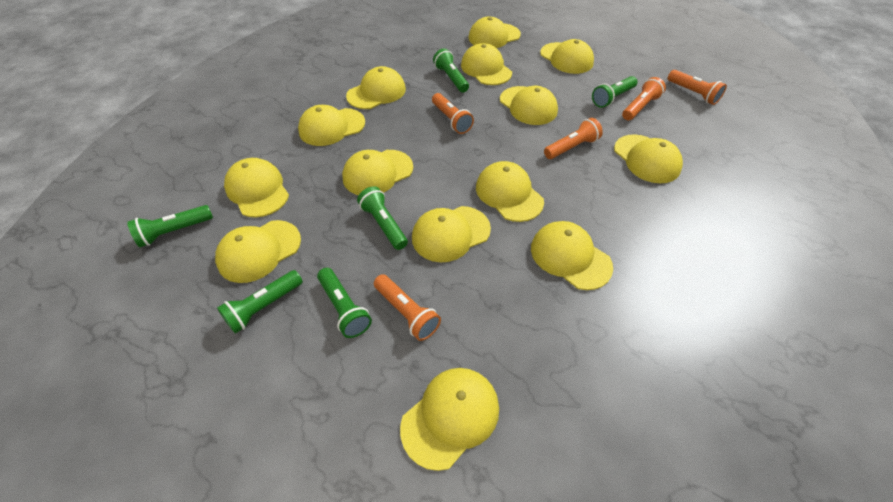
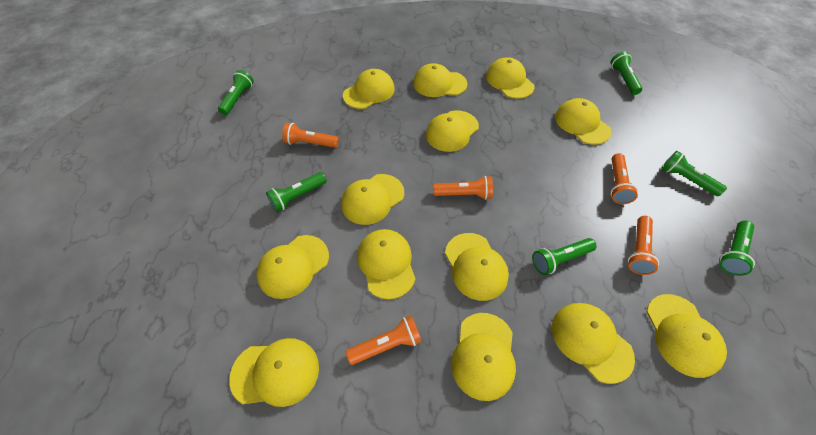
yellow cap: [215,220,301,283] [224,158,289,218] [298,105,365,146] [342,150,413,195] [346,66,406,109] [400,368,499,471] [412,206,491,262] [461,43,512,85] [468,17,521,48] [476,161,544,222] [500,86,558,125] [531,221,613,290] [540,39,594,74] [614,134,683,183] = 14 -> [229,338,319,407] [256,235,329,299] [341,174,404,225] [343,69,395,109] [357,229,415,299] [413,63,468,97] [426,110,479,152] [445,233,509,301] [451,313,516,401] [486,57,535,99] [552,303,635,384] [555,98,611,145] [646,294,727,378] = 13

